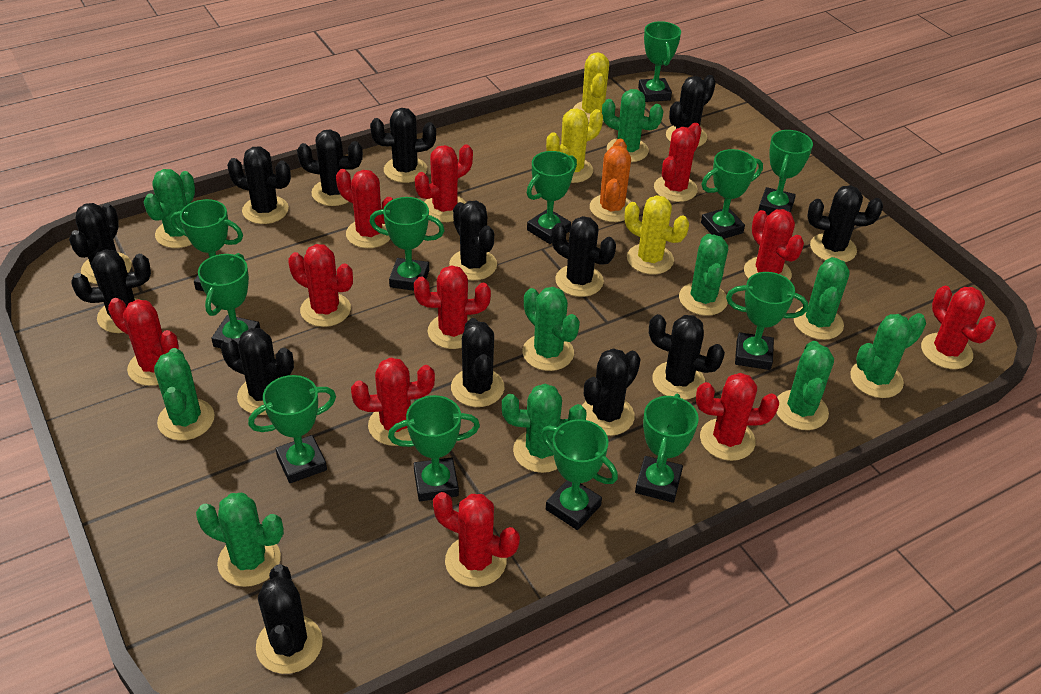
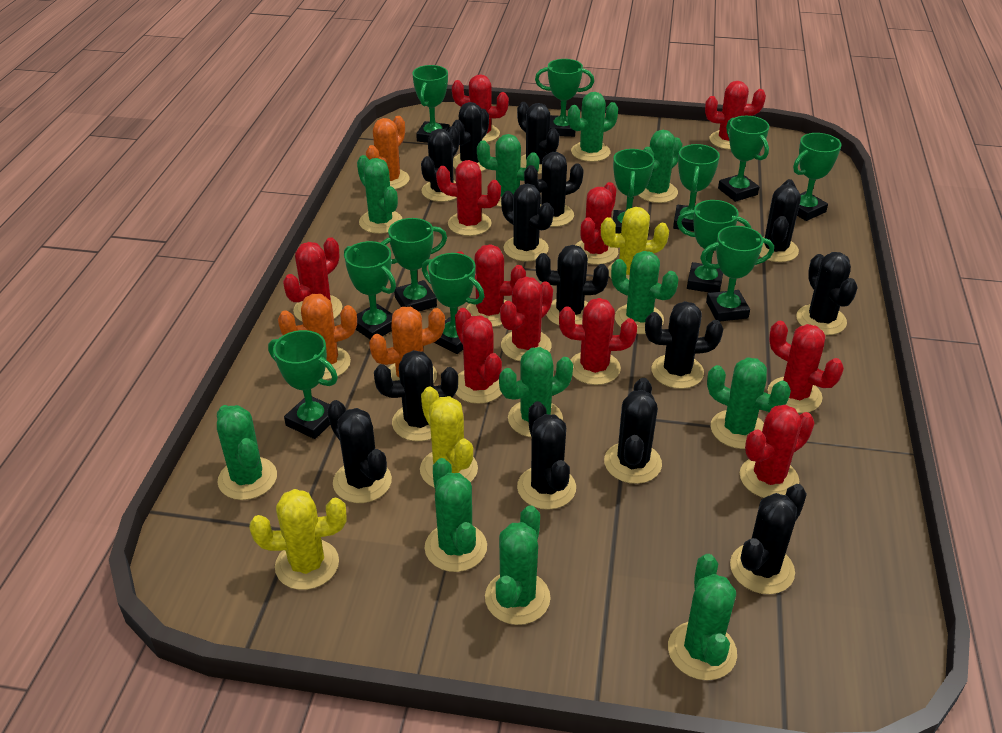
green cactus: [144,169,195,248] [154,348,215,441] [196,493,284,587] [502,384,587,473] [523,287,580,371] [602,89,663,162] [679,234,728,316] [776,341,834,430] [794,257,850,340] [850,313,926,398] = 10 -> [217,405,277,500] [357,155,402,234] [425,458,487,572] [477,134,540,207] [485,505,551,625] [499,347,573,437] [568,92,618,162] [611,251,678,334] [638,130,682,203] [668,554,737,681] [707,357,791,449] = 11
orange cactus: [590,139,631,222] = 1 -> [278,294,357,380] [366,116,410,190] [369,307,445,383] = 3

